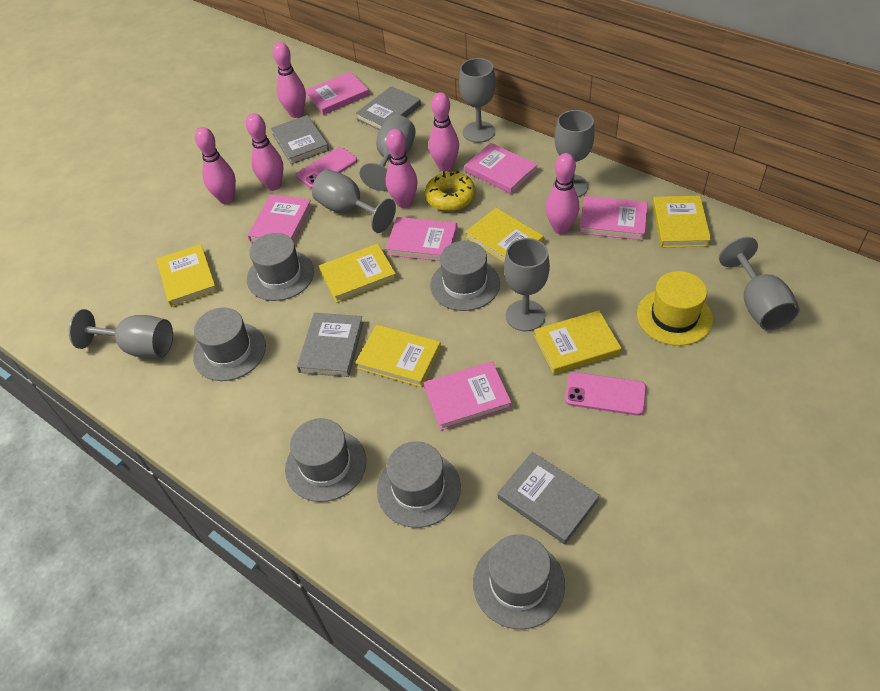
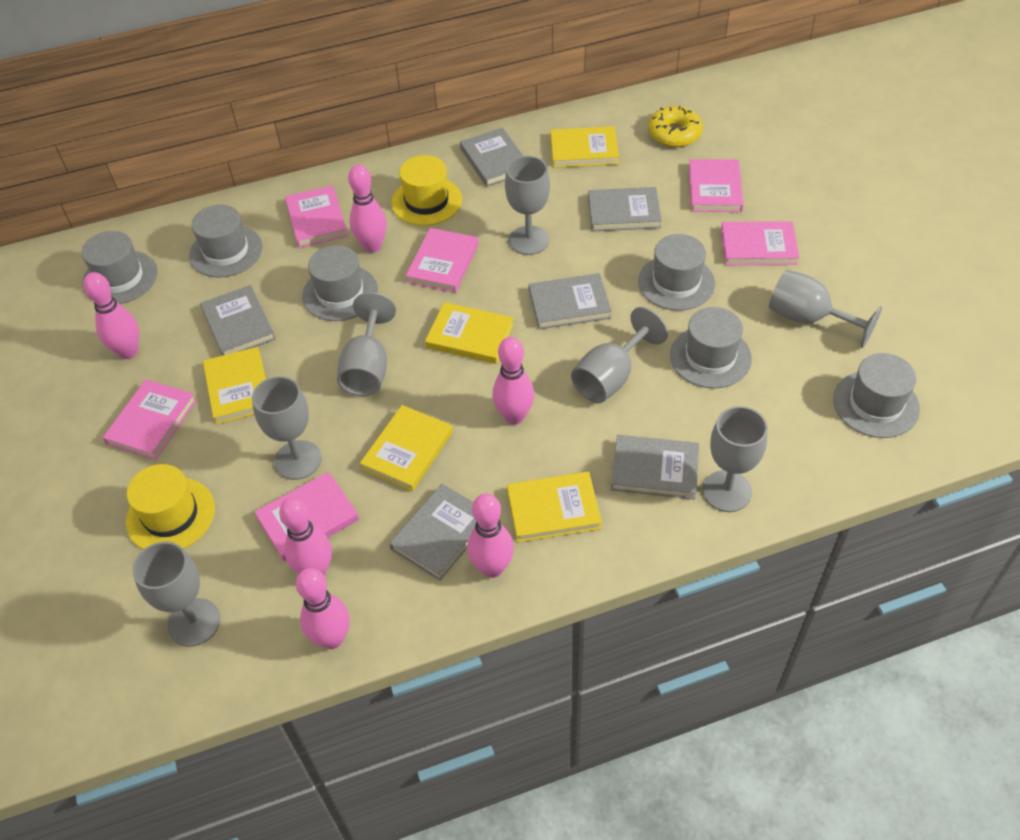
grey book: [271,115,329,164] [297,313,364,377] [356,86,421,130] [498,452,600,544] = 4 -> [200,285,276,356] [389,484,477,581] [460,128,523,187] [529,273,612,329] [588,187,662,232] [611,435,699,499] = 6
pink phone: [296,147,357,189] [565,372,647,416] = 2 -> none = 0
yellow book: [156,244,217,307] [319,244,397,303] [355,325,441,387] [465,208,544,262] [534,310,621,374] [652,195,711,248] = 6 -> [203,347,266,424] [360,405,453,491] [425,302,514,364] [507,472,602,542] [550,126,619,168] = 5
yellow hat: [637,271,713,346] = 1 -> [126,464,215,550] [391,155,462,226] = 2

